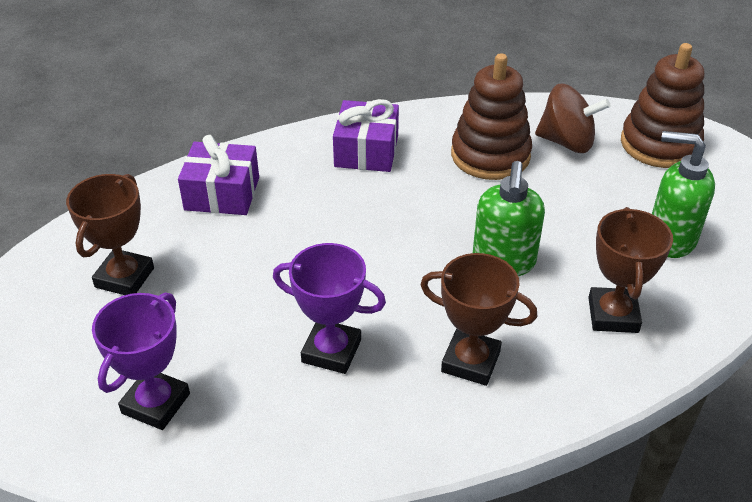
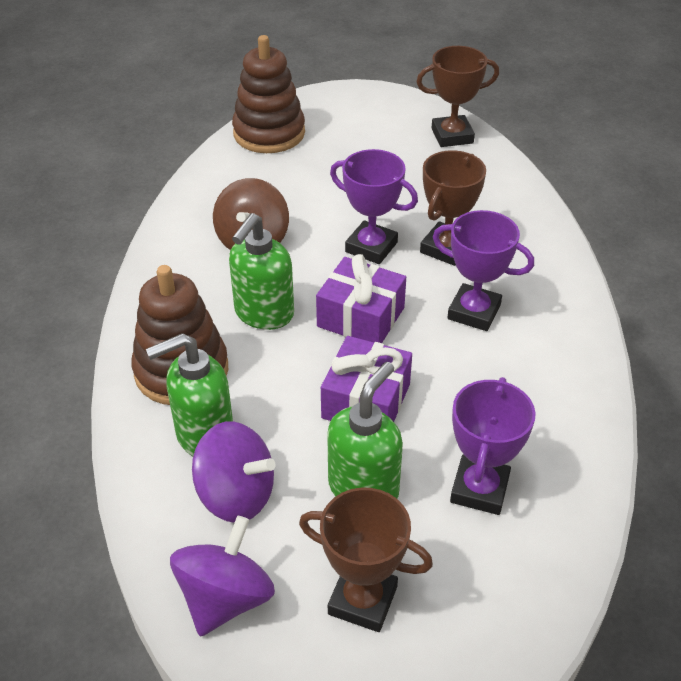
green soap dispenser: [473,161,545,276] [652,131,715,258] = 2 -> [146,333,233,456] [229,213,294,330] [327,362,403,498] = 3
purple spinning top: none = 0 -> [170,516,275,636] [192,421,276,523] = 2
purple trophy: [92,292,190,430] [273,243,386,374] = 2 -> [330,149,418,264] [433,210,534,331] [450,377,536,515] = 3

